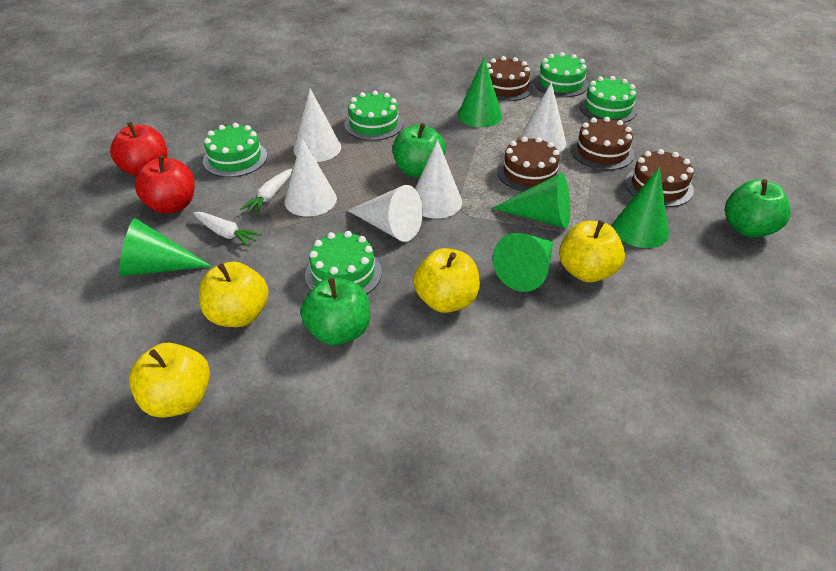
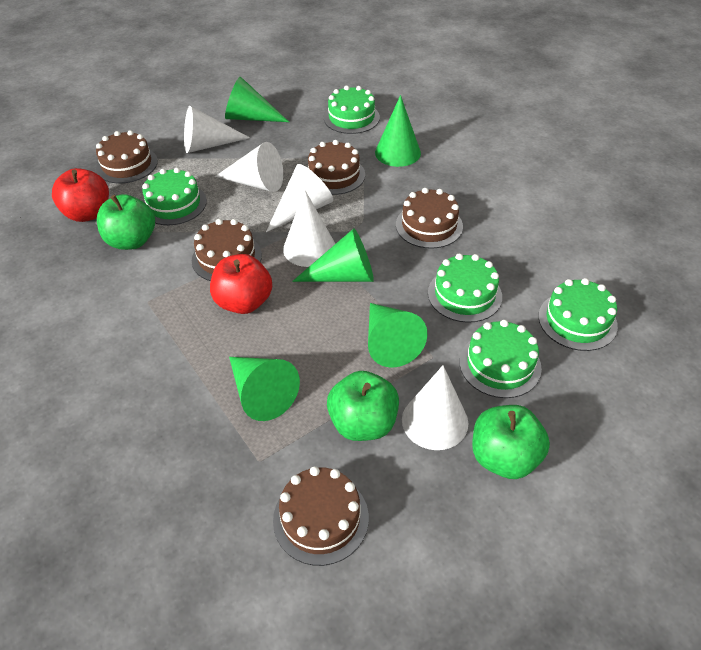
brown cake: [487,56,533,101] [497,137,562,192] [571,117,634,170] [625,149,694,207] = 4 -> [96,130,158,184] [192,219,262,281] [273,466,369,566] [307,140,365,195] [396,188,463,249] = 5
white carrot: [193,212,262,247] [240,169,292,215] = 2 -> none = 0
yellow apple: [129,343,210,418] [199,262,268,327] [413,248,480,313] [559,220,625,282] = 4 -> none = 0

